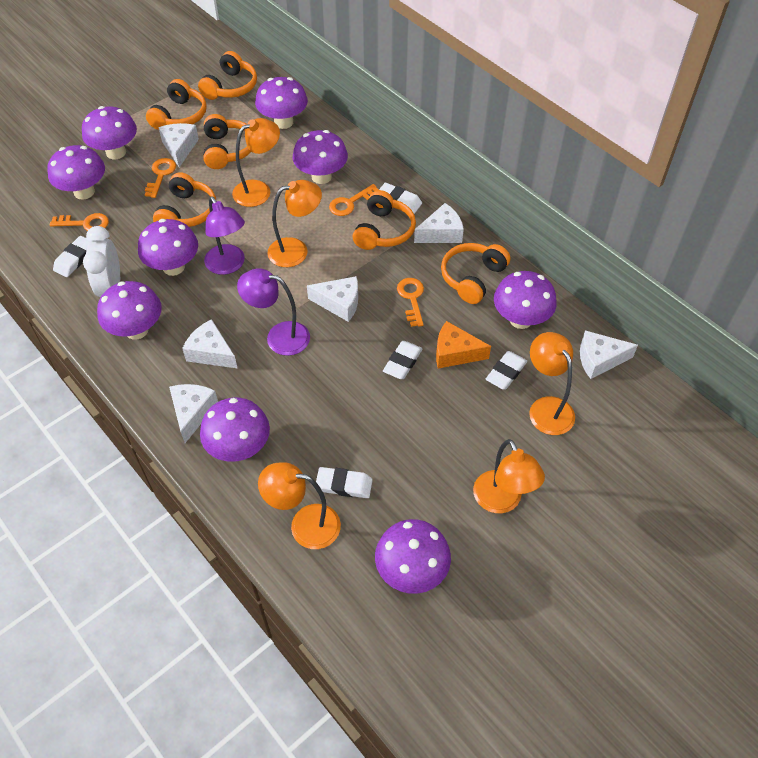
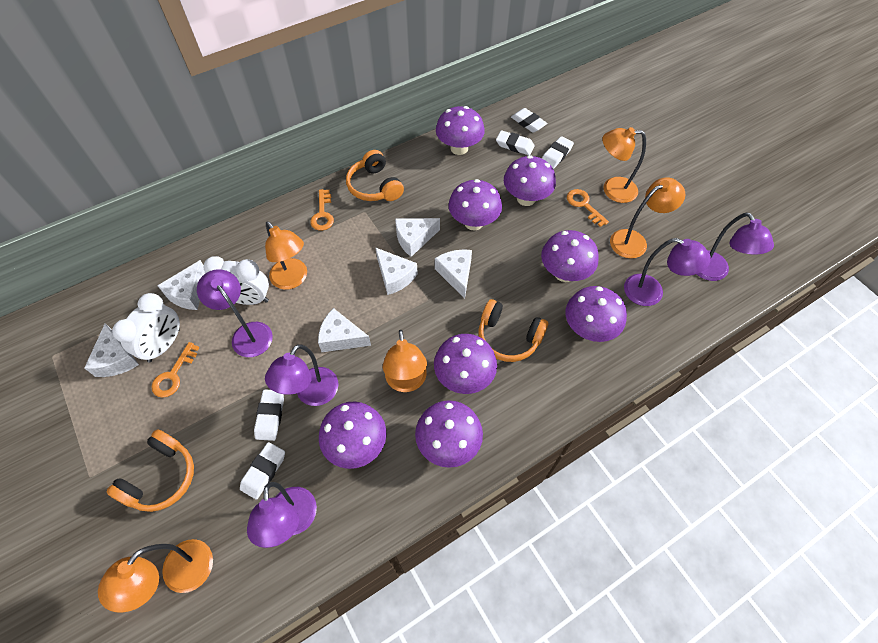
orange cheese: [436,321,491,368] = 1 -> none = 0
orange headphones: [146,79,207,130] [153,172,216,227] [198,51,257,100] [203,114,251,169] [353,190,416,250] [441,243,510,304] = 6 -> [107,430,194,512] [346,150,404,201] [479,299,548,362] = 3
orange key: [50,213,109,231] [145,158,176,198] [329,184,379,216] [397,278,424,327] = 4 -> [152,342,200,397] [310,189,334,231] [567,189,609,227] = 3
purple lamp: [204,196,245,275] [237,268,310,356] = 2 -> [197,269,273,357] [247,482,317,548] [265,344,339,406] [624,238,711,306] [697,212,774,281] = 5
purple mushroom: [48,145,105,200] [82,106,137,159] [97,281,162,340] [138,219,198,276] [200,398,270,462] [255,77,308,129] [293,130,348,184] [375,519,451,594] [494,271,557,329] = 9 -> [319,402,386,469] [415,400,483,468] [434,334,497,394] [436,106,485,155] [449,179,502,230] [504,155,556,206] [541,230,599,282] [565,286,627,342] = 8
white clock: [83,226,120,297] = 1 -> [112,293,180,362] [203,256,269,305] = 2

